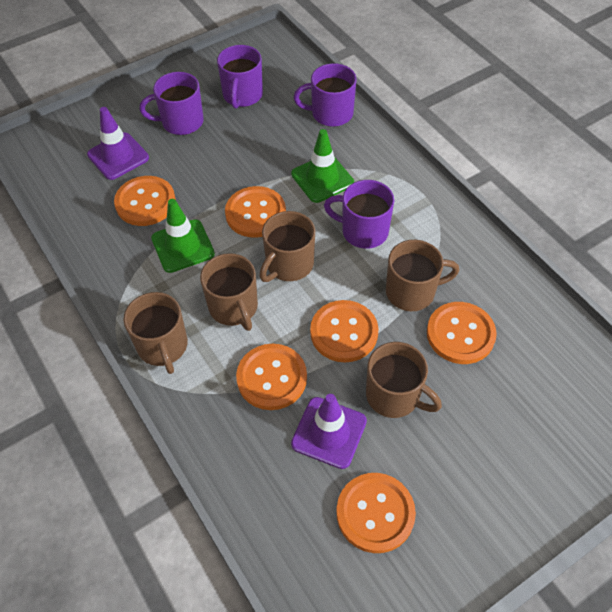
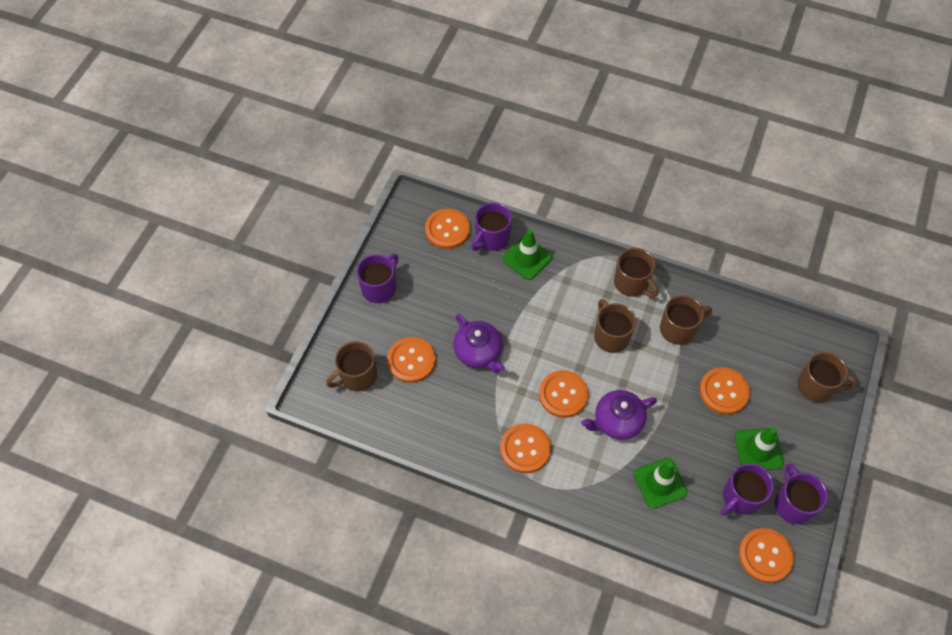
green traffic cone: [151,199,215,273] [291,129,354,203] = 2 -> [503,229,552,280] [633,458,687,509] [735,427,784,470] = 3
purple teapot: none = 0 -> [453,314,505,373] [581,390,657,440] = 2
purple traffic cone: [87,107,149,180] [291,394,367,469] = 2 -> none = 0

